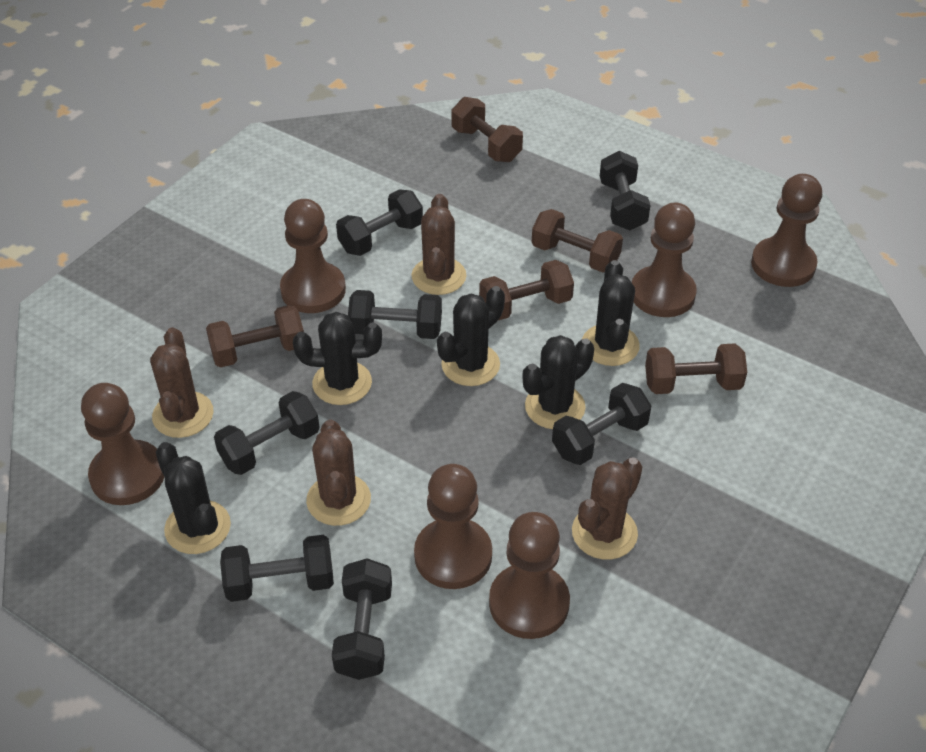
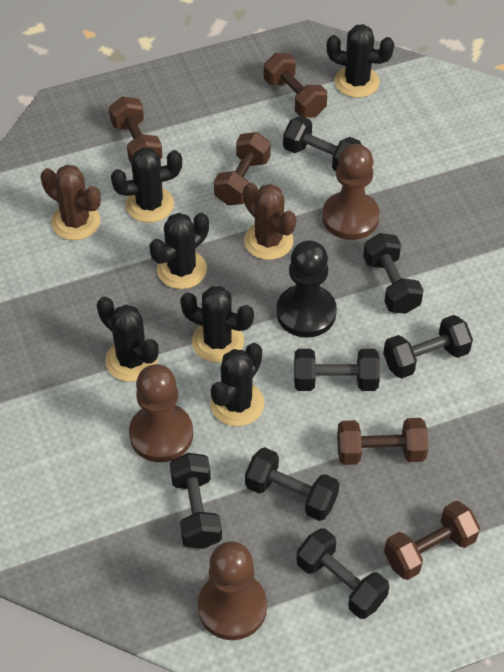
black cactus: [156,442,231,554] [293,312,382,405] [437,286,505,386] [522,335,594,429] [582,260,640,366] = 5 -> [97,297,159,382] [111,147,182,223] [149,213,209,289] [180,286,254,363] [210,343,264,426] [326,24,394,98] = 6
black pawn: none = 0 -> [276,240,337,338] = 1
brown cactus: [150,327,214,438] [306,419,371,526] [411,194,466,295] [572,457,642,560] = 4 -> [41,165,101,240] [243,183,296,260] = 2
brown pawn: [81,383,164,505] [280,199,346,313] [414,464,492,589] [489,512,570,639] [631,203,697,317] [751,174,822,287] = 6 -> [129,364,193,462] [198,541,267,640] [322,144,380,240] = 3

